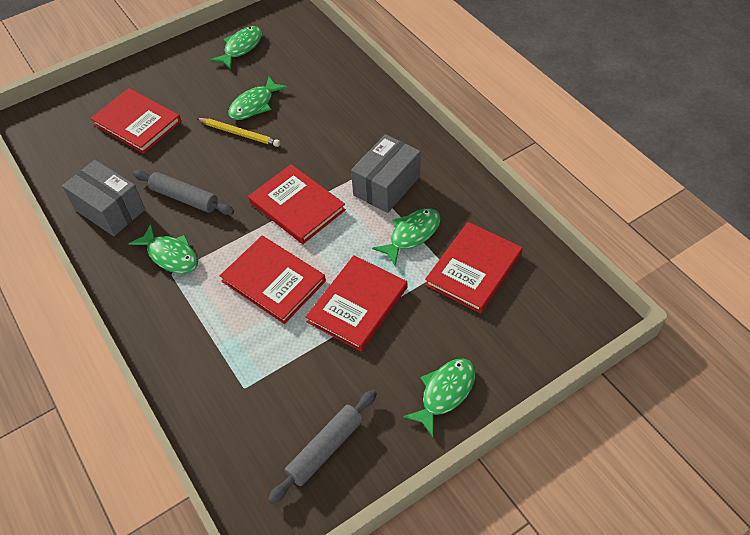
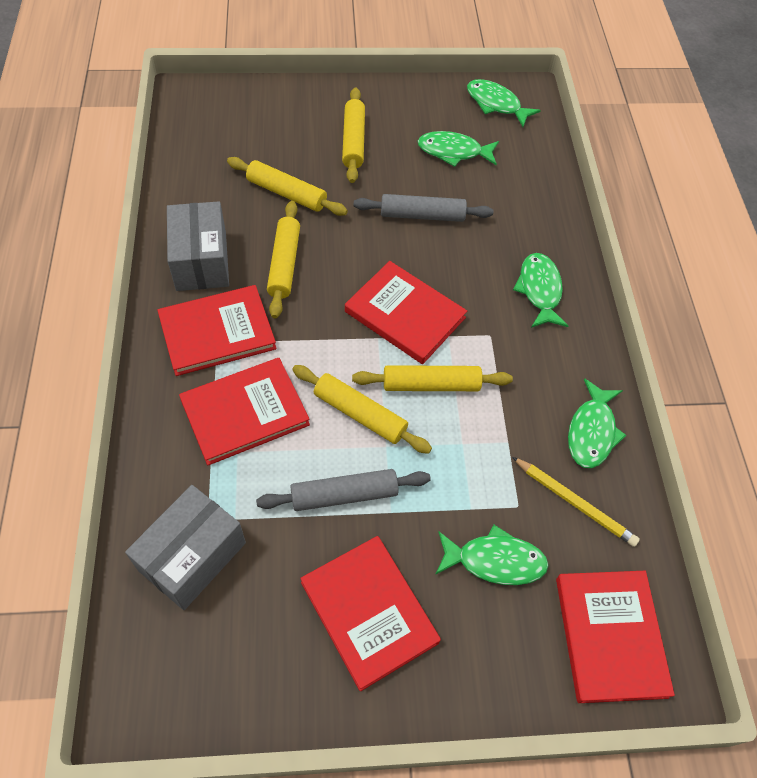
yellow rolling pin: none = 0 -> [227,157,348,216] [267,201,300,318] [292,365,432,454] [342,87,365,183] [352,365,513,391] = 5

